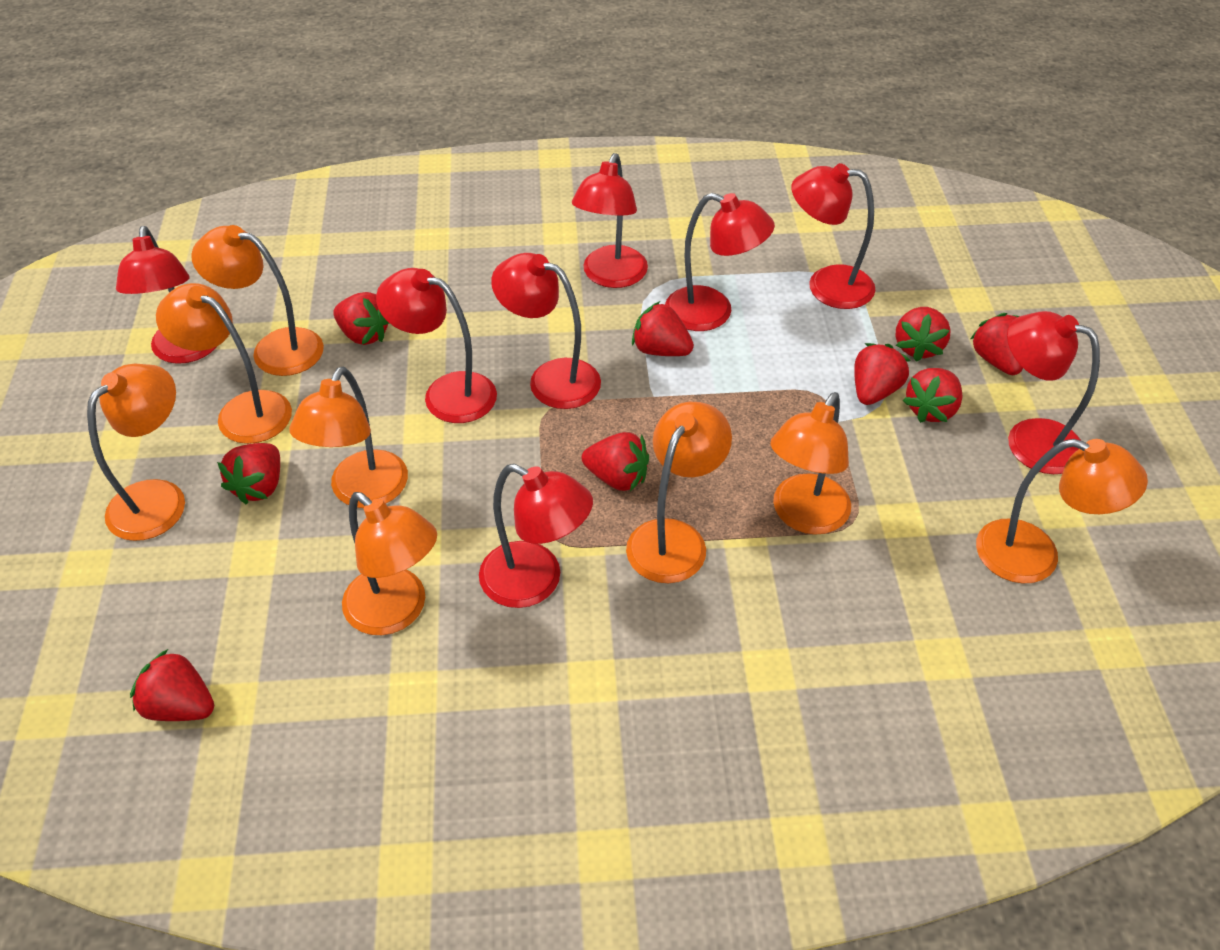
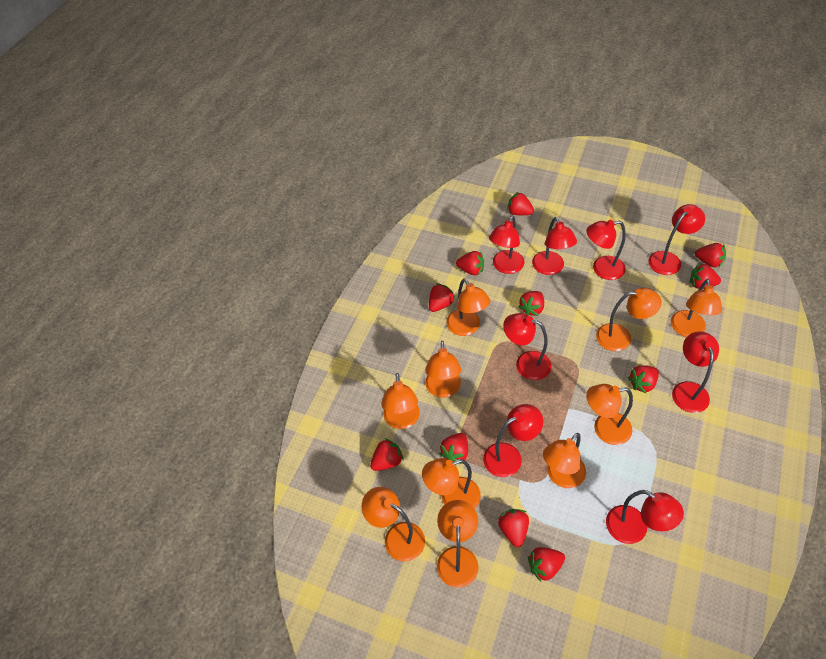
orange lamp: [87,364,185,541] [156,283,292,444] [191,225,324,376] [289,367,408,508] [342,492,437,635] [626,402,732,583] [770,392,851,535] [976,439,1148,584] = 8 -> [362,487,425,562] [381,373,420,429] [422,458,481,509] [425,341,461,398] [437,500,478,588] [446,278,490,336] [543,433,586,488] [586,384,633,445] [596,288,662,351] [671,279,722,337] = 10
red strawberry: [130,649,214,721] [217,443,280,504] [333,292,389,345] [582,432,649,491] [632,301,694,356] [854,343,910,405] [895,307,951,362] [903,368,963,423] [971,313,1023,375] = 9 -> [370,438,404,471] [429,283,455,312] [439,433,468,464] [456,251,484,275] [498,509,529,547] [507,192,534,215] [518,291,544,316] [528,547,565,582] [628,365,659,394] [690,264,721,289] [695,243,726,267] = 11

